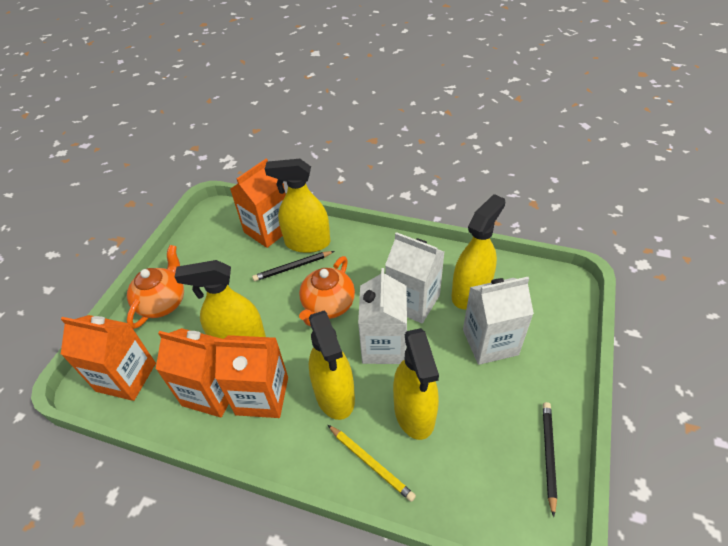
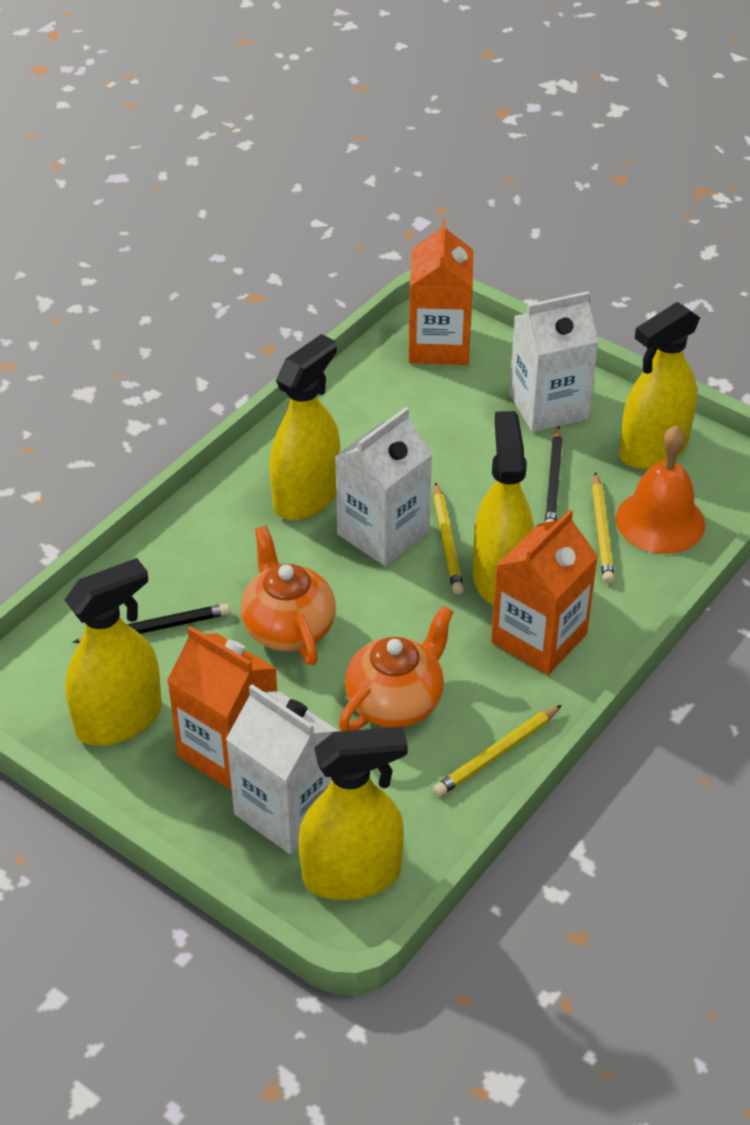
orange bell: none = 0 -> [616,425,705,554] = 1
orange carton: [61,315,156,401] [156,328,229,418] [214,335,288,418] [230,159,286,248] = 4 -> [167,626,277,791] [409,219,473,365] [491,509,598,675] = 3
yellow pencil: [328,425,416,502] = 1 -> [433,482,464,594] [433,705,562,796] [592,472,614,584] = 3

